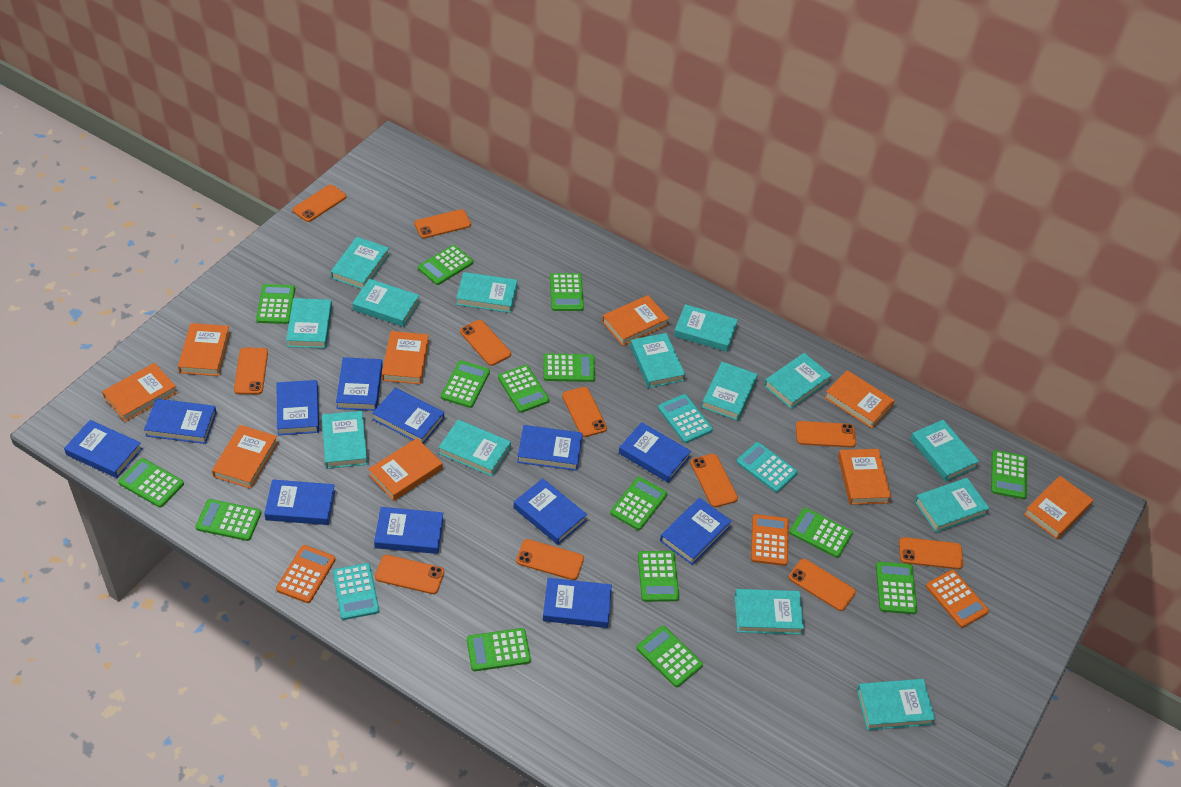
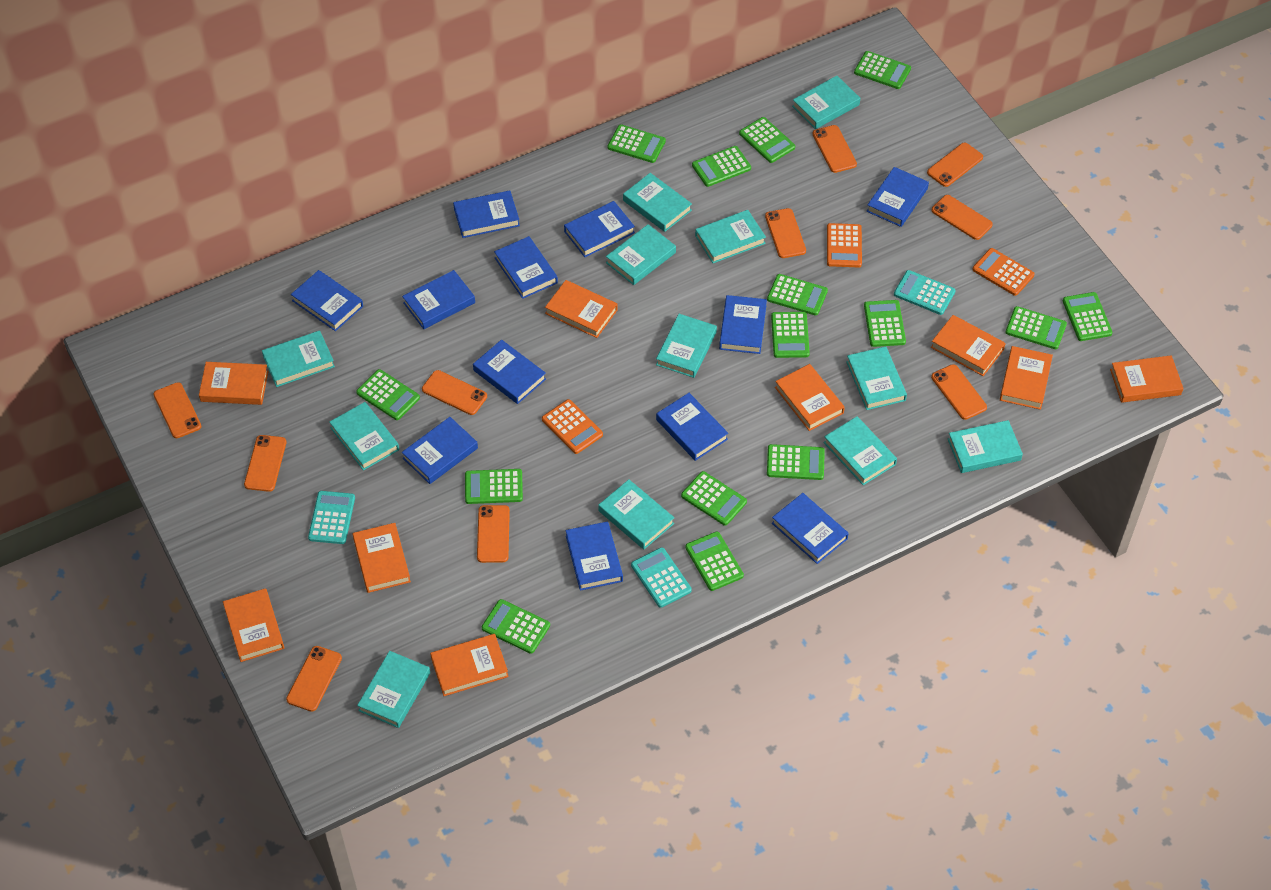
orange phone: [234,348,268,394] [292,184,346,222] [375,555,444,594] [414,209,471,238] [460,320,511,366] [516,539,584,580] [562,387,607,437] [690,454,738,507] [789,559,856,611] [796,421,856,448] [899,537,963,569] = 11 -> [153,382,201,438] [244,435,286,492] [286,646,342,712] [422,370,487,415] [477,505,510,563] [765,208,806,258] [813,125,857,173] [927,143,983,187] [931,195,993,240] [931,364,987,420] = 10
turquoise book: [286,298,332,348] [322,411,367,469] [331,237,389,289] [352,279,420,327] [439,420,511,476] [456,272,517,313] [630,333,685,388] [674,304,738,352] [702,362,758,421] [735,589,804,635] [764,353,832,409] [857,679,935,730] [910,420,979,482] [914,478,989,533] = 14 -> [262,331,335,387] [329,402,399,471] [357,651,430,728] [598,479,674,549] [606,224,676,285] [623,173,692,232] [656,314,717,378] [695,210,766,263] [792,76,860,129] [824,416,897,485] [846,346,907,410] [948,420,1023,473] = 12

